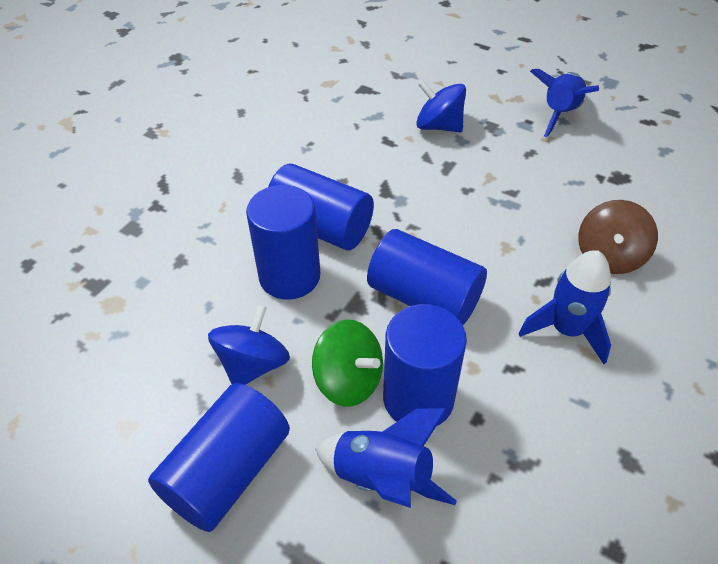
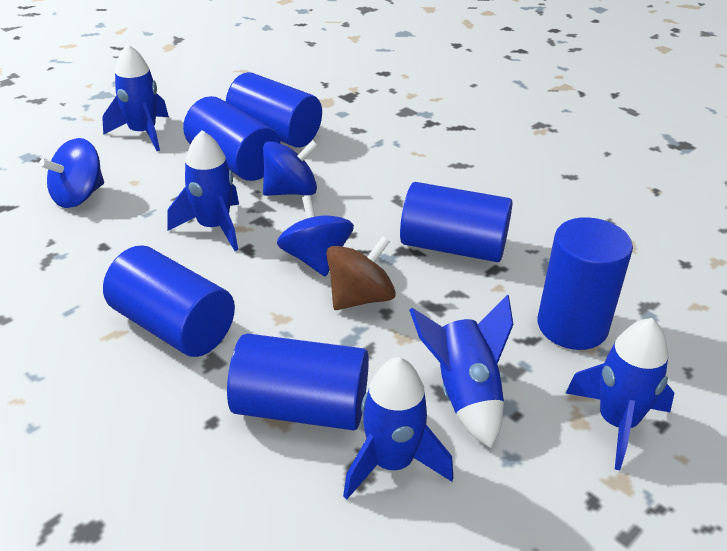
blue cylinder: [148,383,290,532] [246,185,320,299] [268,164,374,250] [367,229,487,325] [383,304,467,426] = 5 -> [103,245,235,357] [183,96,280,181] [226,72,322,148] [227,333,369,430] [400,182,513,262] [538,217,633,350] = 6
blue rocket: [315,408,457,508] [519,250,611,364] [530,69,599,137] = 3 -> [102,44,169,151] [167,130,239,251] [343,357,453,500] [409,294,514,448] [566,318,674,470] = 5
blue spinning top: [208,304,290,385] [416,80,466,132] = 2 -> [39,138,104,208] [263,140,318,196] [277,195,354,277] = 3
green spinning top: [312,320,383,407] = 1 -> none = 0

